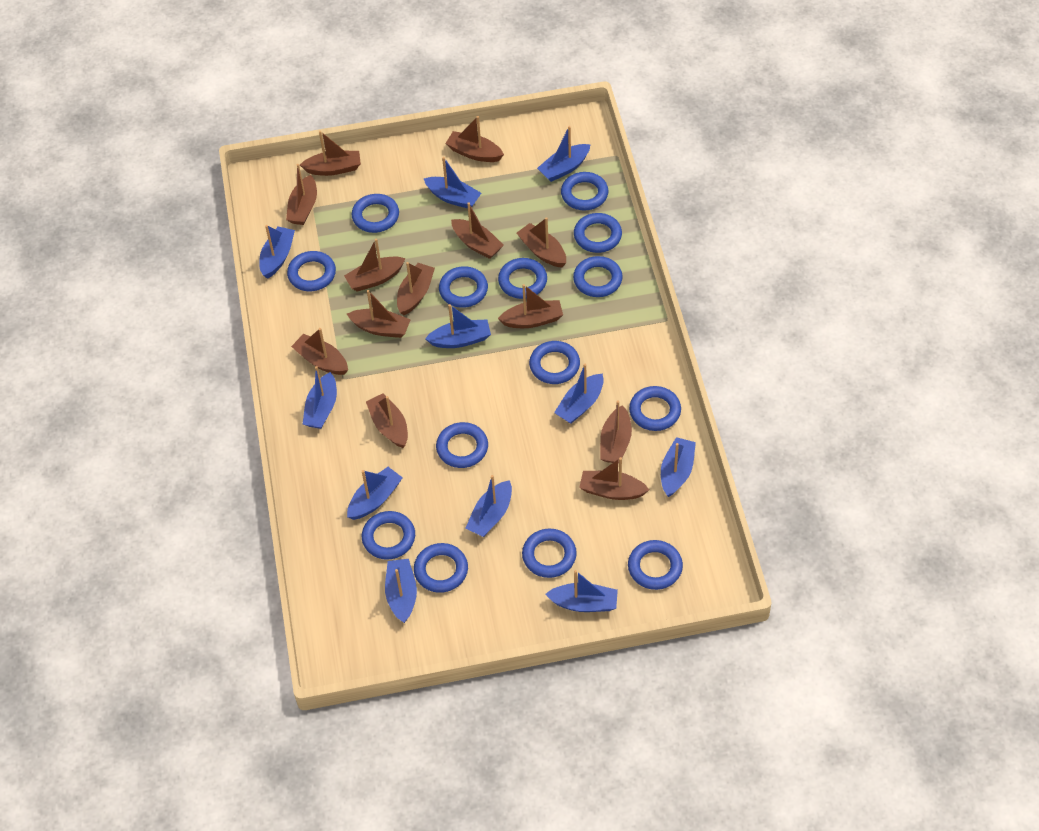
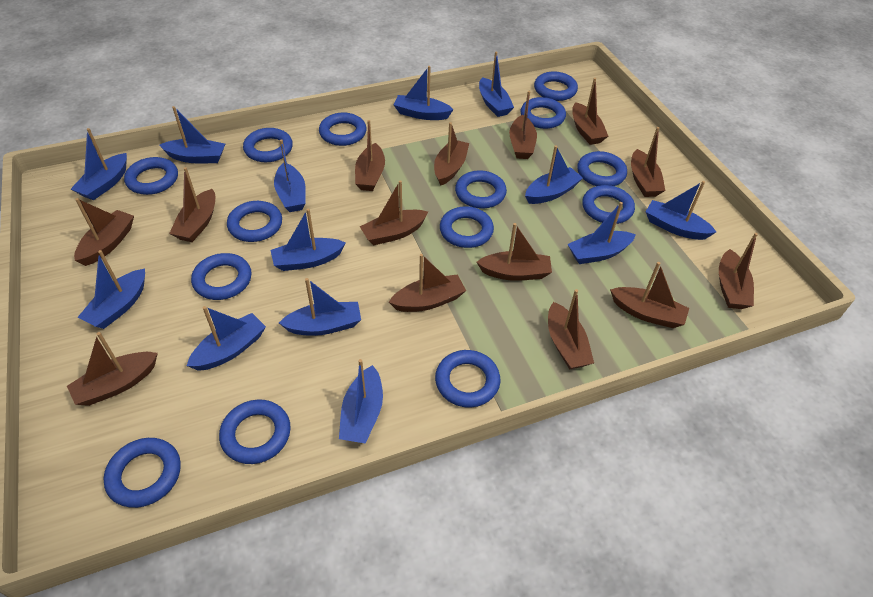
blue boat: [259,225,295,279] [303,366,337,429] [347,467,403,520] [385,559,417,623] [424,157,481,209] [425,304,491,348] [466,475,512,537] [537,126,590,182] [545,570,618,612] [554,364,604,424] [661,437,696,497] = 11 -> [71,128,127,200] [77,250,145,329] [159,106,225,163] [187,306,266,371] [270,209,346,271] [274,139,306,212] [279,278,361,336] [339,359,383,443] [393,66,454,120] [479,52,514,117] [525,145,583,204] [568,202,636,264] [646,181,716,240] = 13
brown boat: [286,164,317,225] [291,328,348,375] [300,131,361,176] [344,239,406,292] [347,290,411,338] [366,393,408,448] [397,262,435,316] [445,116,504,162] [451,202,504,259] [498,284,563,328] [517,217,566,268] [579,457,649,500] [600,400,632,463] = 13 -> [67,332,158,406] [74,198,134,266] [169,167,215,242] [355,120,385,191] [360,180,428,245] [389,254,466,312] [434,122,469,186] [477,223,552,281] [509,91,537,159] [548,289,594,369] [572,78,608,145] [610,262,689,328] [631,127,665,197] [719,233,758,309] = 14

